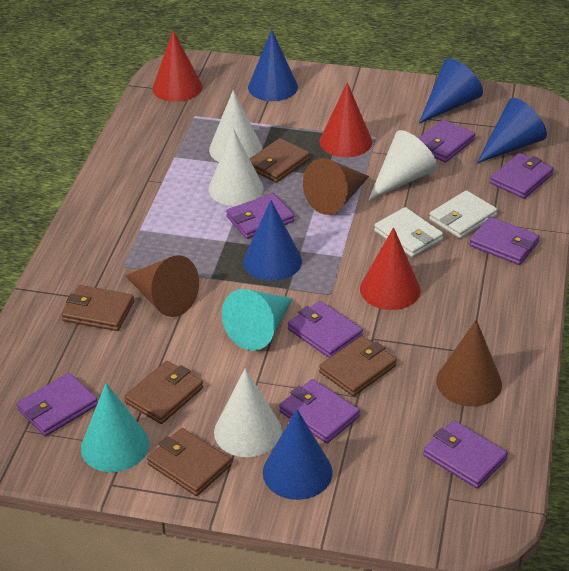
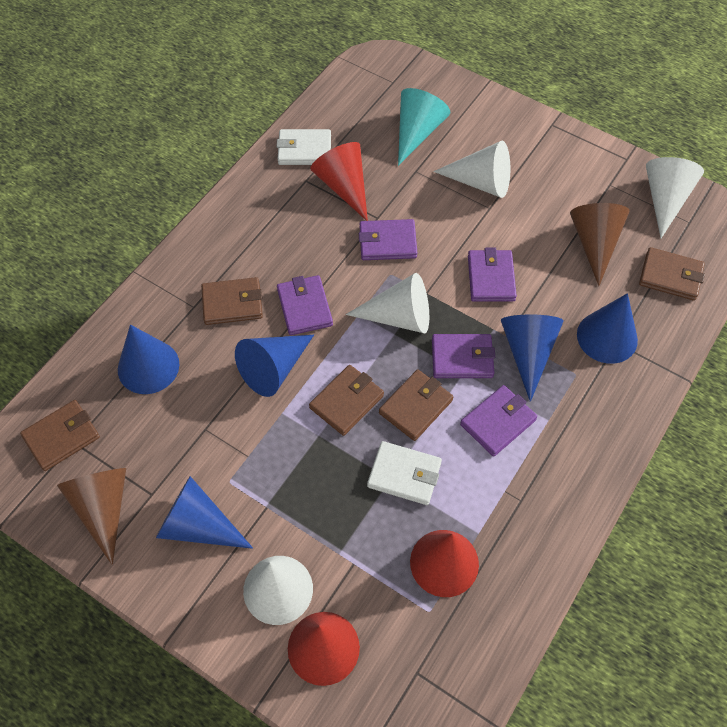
brown cone: [125,255,199,317] [303,158,369,215] [436,319,502,407] = 3 -> [57,468,126,565] [570,203,630,286] = 2
purple wallet: [17,373,98,436] [226,193,294,239] [279,379,360,443] [288,301,363,358] [418,119,475,163] [423,420,508,488] [469,217,540,265] [490,153,554,199] = 8 -> [277,275,333,335] [359,219,418,260] [432,334,495,378] [460,385,537,457] [468,247,517,302] = 5
turquoise cone: [81,383,149,472] [222,289,293,351] = 2 -> [398,88,450,166] = 1

